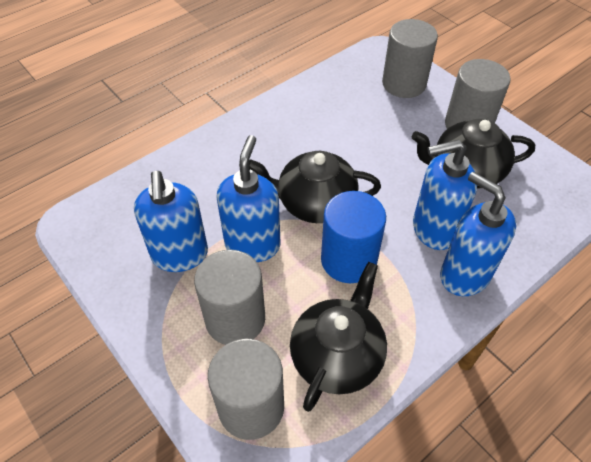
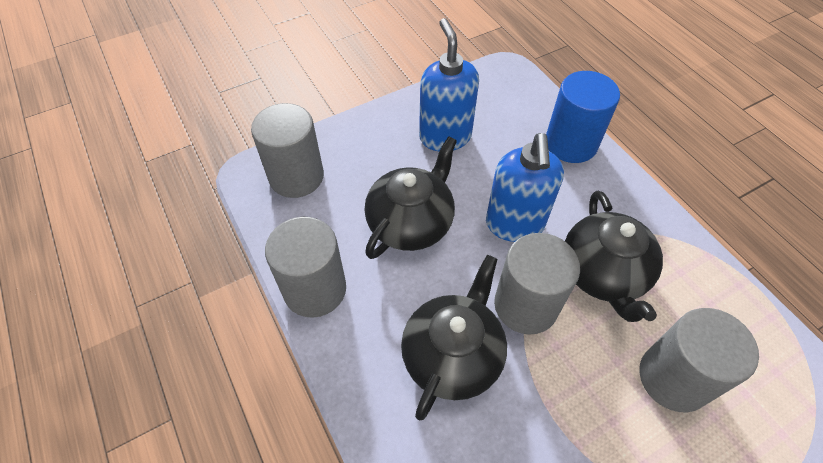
blue soap dispenser: [134,171,208,272] [216,135,280,262] [413,139,477,250] [440,172,516,296] = 4 -> [419,18,479,151] [486,133,564,242] = 2

